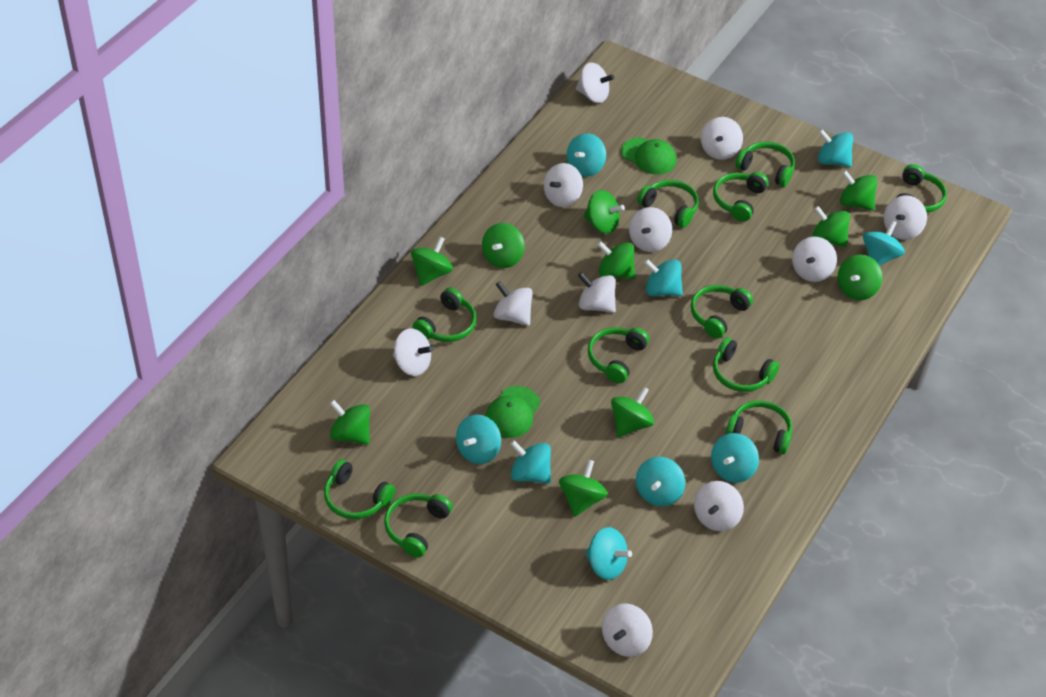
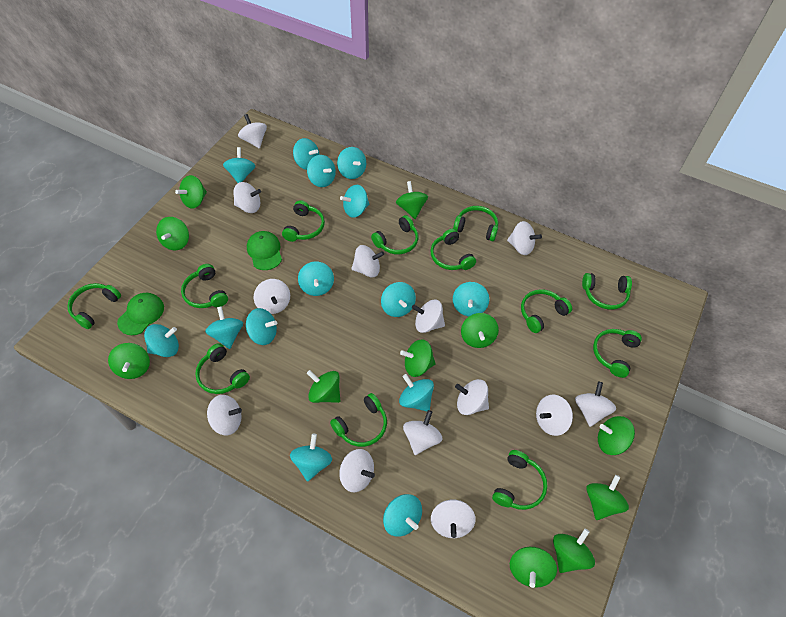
green headphones: [324,459,395,519] [384,493,453,558] [412,287,476,342] [588,327,649,383] [637,180,699,228] [691,285,753,339] [713,172,769,222] [713,337,779,392] [726,400,792,454] [735,141,795,187] [897,164,947,213] = 11 -> [67,283,121,329] [181,264,228,308] [195,343,250,394] [282,200,325,242] [330,393,387,447] [371,215,418,254] [430,229,476,270] [453,206,498,241] [492,450,548,510] [521,289,572,333] [582,273,632,310] [593,329,642,378] = 12
green spinning top: [330,400,370,445] [411,237,453,286] [482,223,525,268] [559,459,608,517] [584,190,625,234] [597,241,635,279] [611,387,654,437] [812,206,850,247] [838,255,883,300] [840,170,877,211] = 10 -> [108,343,150,379] [156,217,189,251] [175,175,207,209] [307,370,340,403] [396,181,428,219] [400,339,436,377] [461,313,499,348] [510,547,557,588] [553,528,595,573] [586,475,629,520] [598,416,635,455] = 11
turquoise spinning top: [456,414,501,464] [510,440,551,484] [567,133,606,177] [585,527,632,580] [636,457,685,506] [644,259,683,296] [711,433,759,483] [818,129,853,167] [863,220,905,266] = 9 -> [144,324,179,357] [205,306,243,349] [223,147,255,183] [246,308,277,345] [290,434,332,482] [293,138,320,170] [298,262,334,296] [307,155,336,187] [337,147,366,179] [340,185,369,218] [381,282,416,317] [383,494,422,537] [399,374,434,411] [453,282,489,316] = 14
white spinning top: [393,328,433,376] [494,281,533,326] [544,163,583,207] [576,62,615,103] [578,272,616,313] [602,603,653,657] [629,207,672,252] [694,481,744,531] [701,117,743,160] [792,237,837,282] [884,195,927,240] = 11 -> [207,395,242,435] [233,182,261,213] [238,114,267,149] [254,279,290,314] [339,449,375,492] [351,245,384,277] [403,410,443,455] [412,300,445,333] [431,500,475,538] [455,379,489,415] [507,221,542,255] [536,395,573,436] [575,382,616,427] = 13

